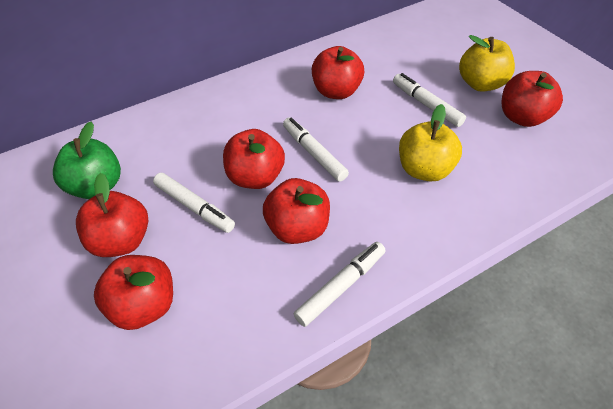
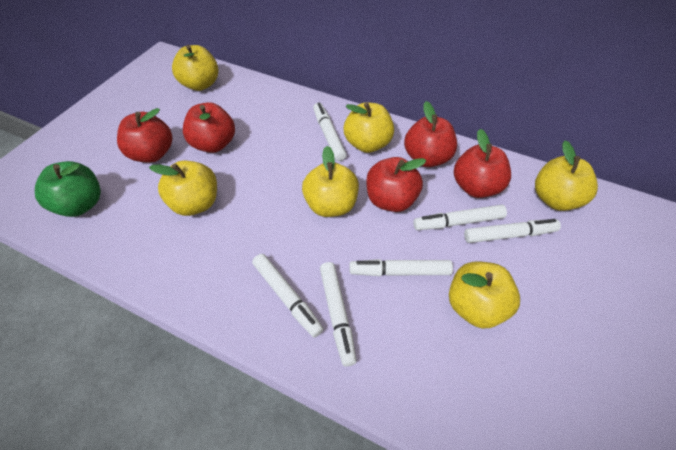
red apple: [76,173,148,257] [94,255,173,330] [223,129,285,189] [263,178,330,244] [312,46,364,99] [502,71,563,127] = 6 -> [117,108,173,163] [183,102,235,153] [367,157,426,212] [404,101,457,167] [454,129,511,198] = 5
white marker: [153,173,235,233] [283,117,349,182] [294,242,386,327] [393,73,466,127] = 4 -> [252,254,324,337] [313,103,347,161] [320,262,357,367] [350,259,453,276] [413,205,507,230] [464,219,561,243] = 6
yellow apple: [399,104,462,182] [459,35,515,92] = 2 -> [149,161,217,216] [172,45,218,91] [302,146,359,217] [344,102,394,153] [449,262,520,328] [535,140,598,211] = 6

